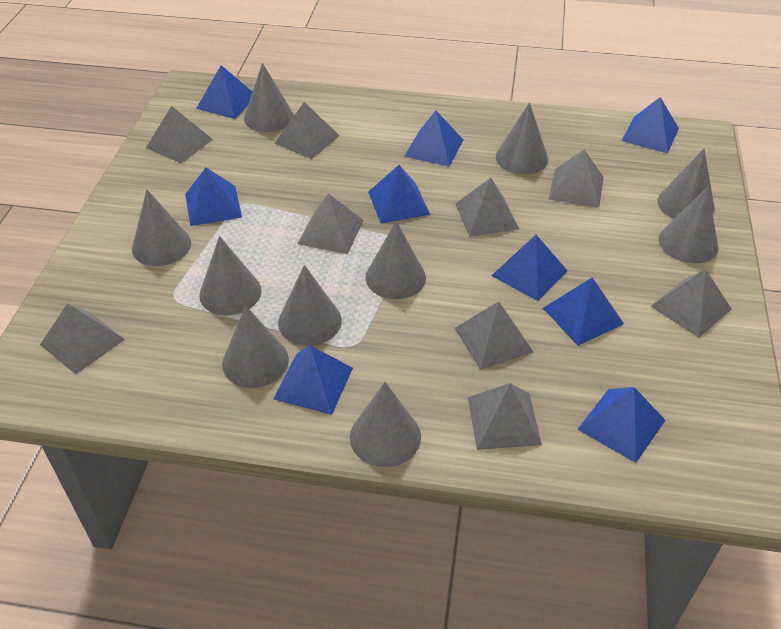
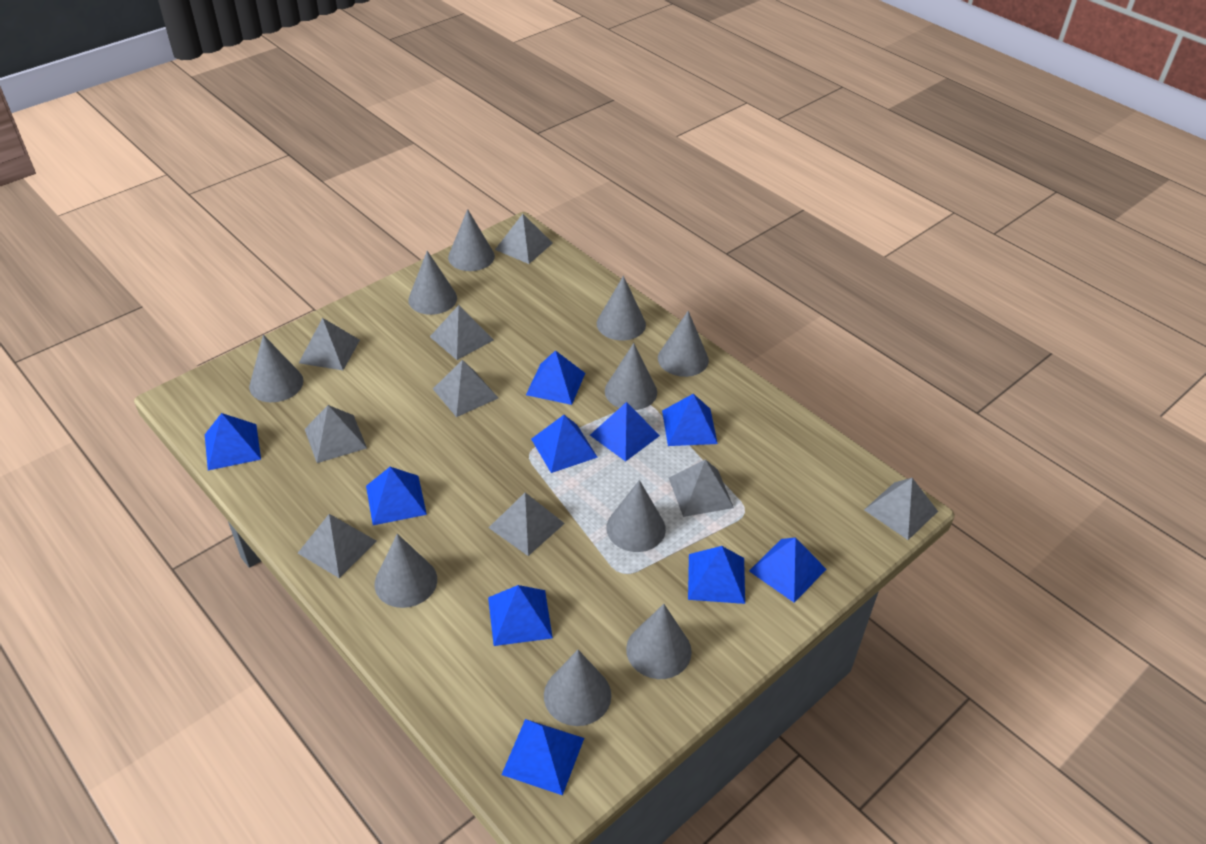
blue pyramid: [185,167,242,226] [196,65,252,119] [273,345,353,415] [368,165,430,223] [404,110,463,167] [492,235,568,301] [543,277,624,345] [578,387,666,463] [622,97,679,153] = 9 -> [205,413,261,470] [366,467,427,525] [488,585,553,646] [501,719,584,795] [526,350,585,405] [531,415,598,473] [590,402,660,462] [662,394,718,446] [688,546,745,604] [749,537,826,603] = 10

